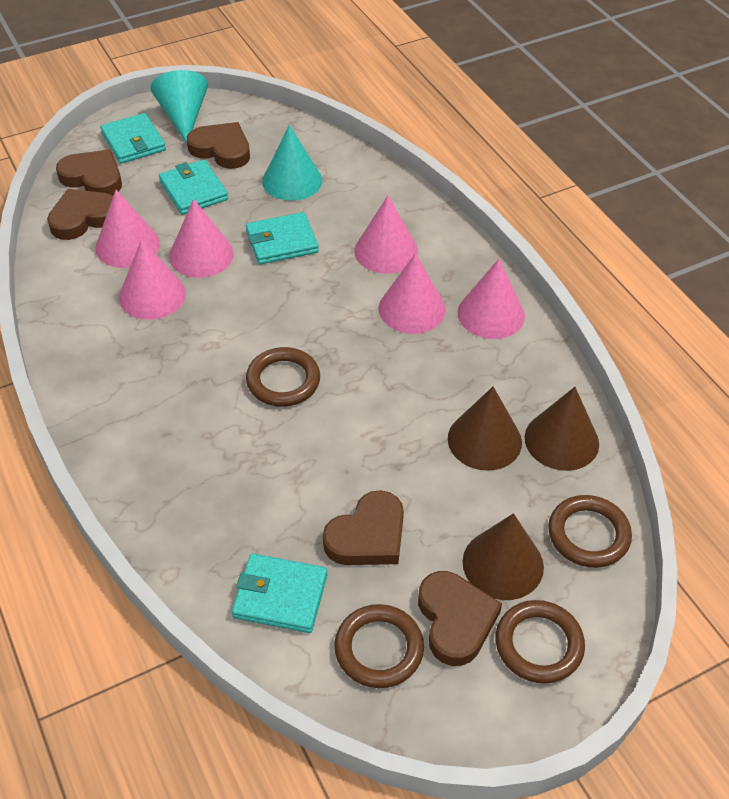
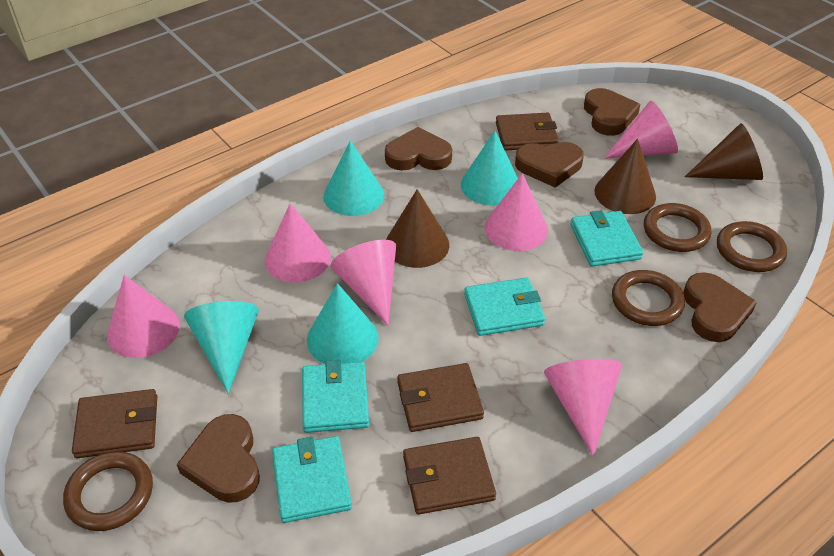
brown wallet: none = 0 -> [72,389,157,458] [397,363,484,432] [403,437,496,514] [496,113,559,151] = 4
turquoise cone: [150,70,208,143] [262,125,322,201] = 2 -> [184,301,259,394] [307,283,379,364] [323,141,384,216] [461,131,518,206] = 4

